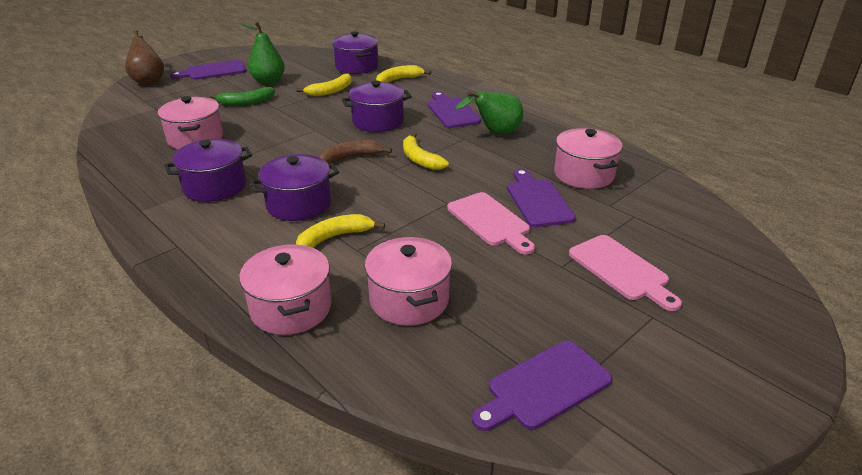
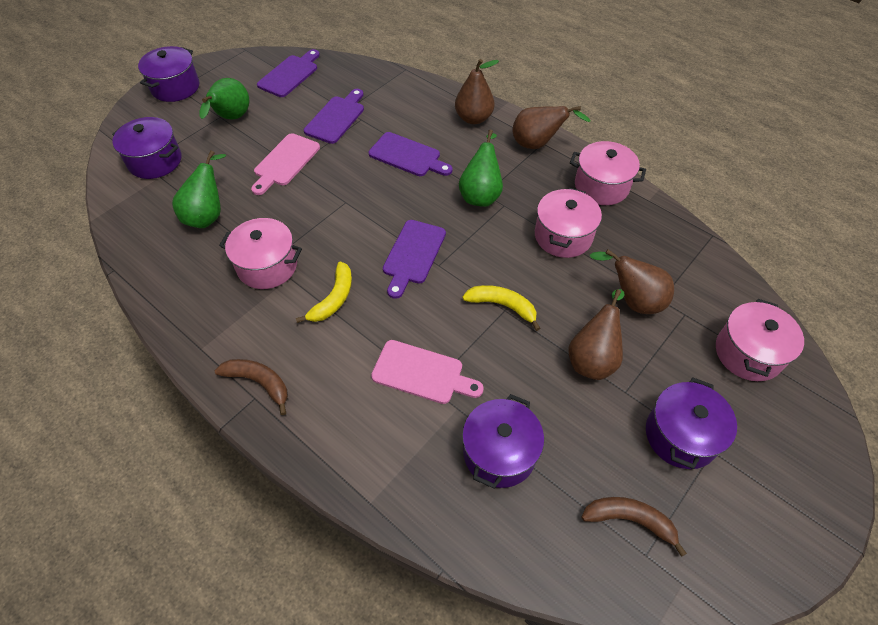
brown banana: [318,140,392,164] = 1 -> [215,359,288,415] [581,497,687,557] = 2
brown pear: [125,30,164,85] = 1 -> [455,59,499,124] [512,106,590,149] [569,289,625,380] [590,249,674,314] = 4
green banana: [210,87,275,106] = 1 -> none = 0
green pear: [240,22,285,85] [456,92,523,135] = 2 -> [172,150,226,228] [199,78,249,120] [459,130,503,207] = 3
yellow banana: [296,73,352,97] [296,214,385,248] [376,65,431,83] [403,133,449,170] = 4 -> [296,262,352,323] [462,285,541,331] = 2

